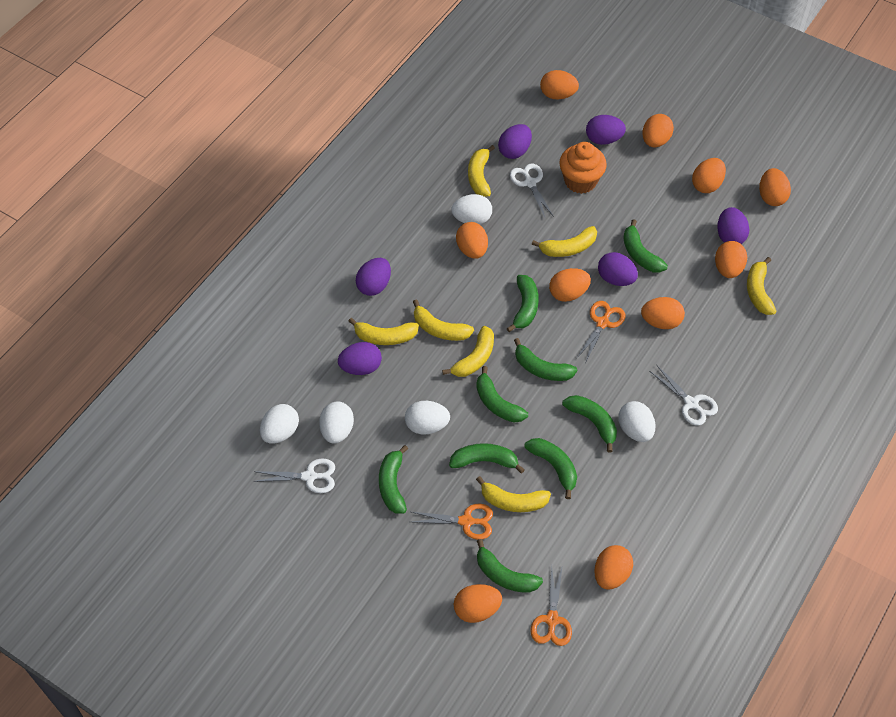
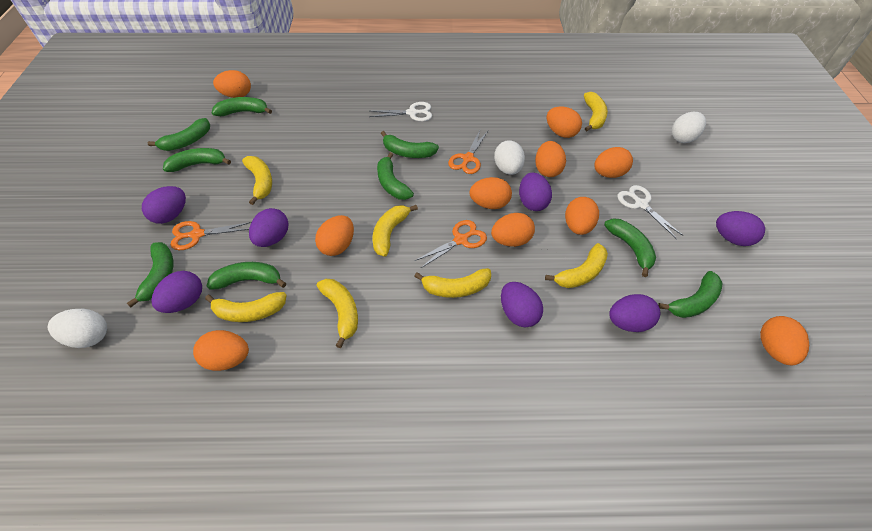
orange cupcake: [559,142,607,194] = 1 -> none = 0
purple egg: [338,342,382,375] [356,258,391,296] [498,124,532,159] [586,115,626,145] [598,252,638,286] [717,207,749,244] = 6 -> [142,186,186,224] [151,271,202,313] [249,208,289,247] [501,282,543,327] [519,172,552,211] [609,294,660,332] [716,211,765,246] = 7
white egg: [260,404,299,443] [319,402,354,444] [405,401,450,435] [451,194,492,224] [618,401,655,442] = 5 -> [48,309,107,348] [494,140,525,175] [672,112,706,143] = 3
white scissors: [253,458,335,493] [510,164,554,217] [650,366,718,426] = 3 -> [369,102,432,122] [618,185,683,239] = 2

